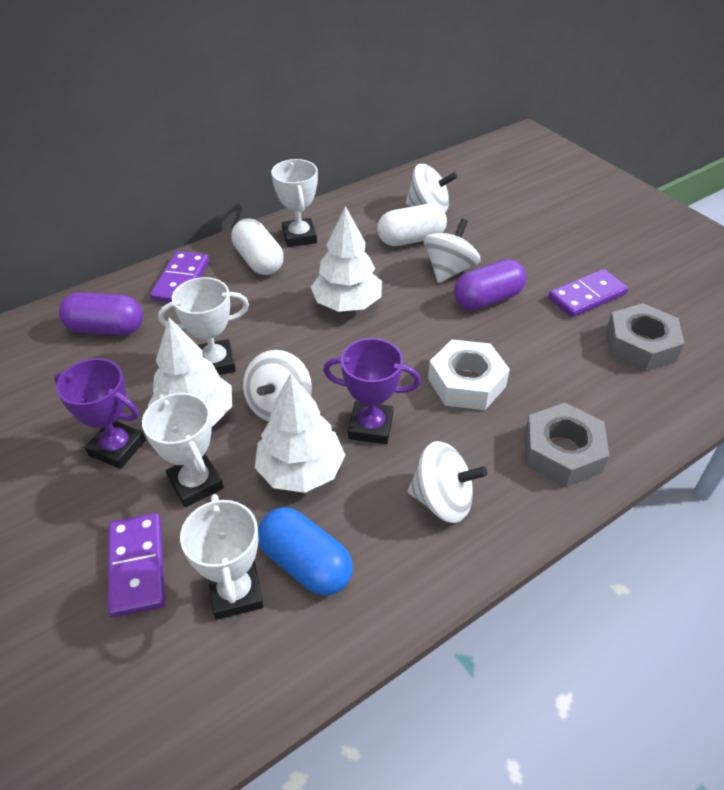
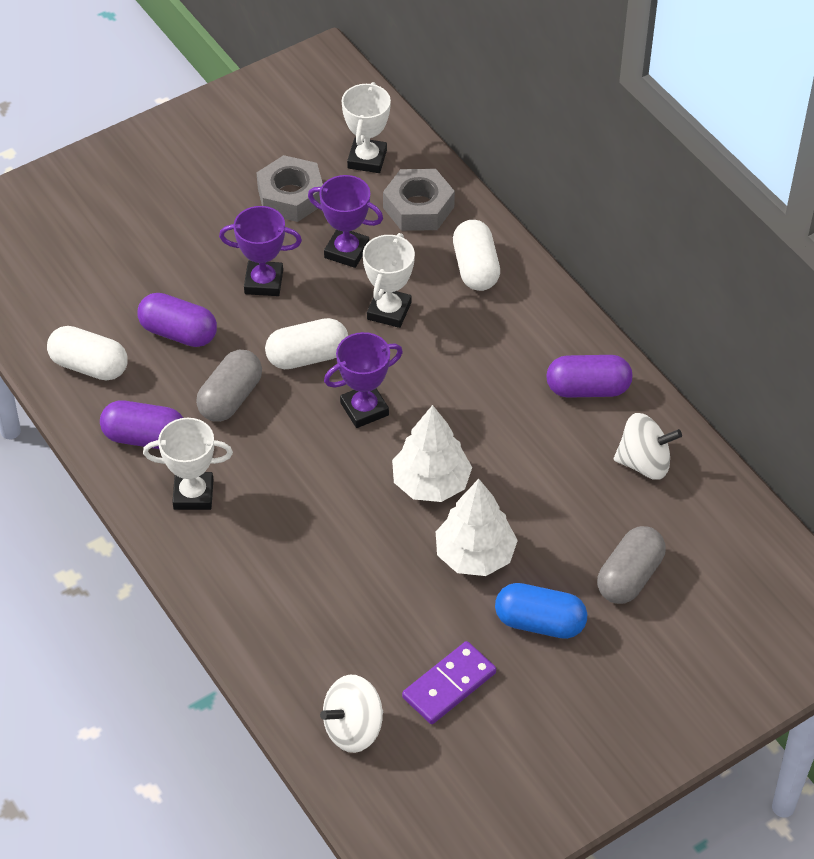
grey capsule: none = 0 -> [196,350,262,422] [597,526,666,604] = 2
purple capsule: [59,292,143,335] [454,259,526,310] = 2 -> [100,400,183,449] [137,293,217,347] [546,355,633,398] = 3
purple domino: [108,513,165,617] [150,251,209,303] [548,269,628,317] = 3 -> [402,641,496,724] = 1
purple trophy: [54,358,145,469] [323,338,421,444] = 2 -> [219,206,302,296] [308,175,383,268] [324,332,403,428] = 3
white capsule: [231,218,284,275] [377,204,447,246] = 2 -> [47,326,128,381] [265,318,348,369] [453,220,500,291] = 3
white nut: [428,339,510,410] = 1 -> none = 0
white spinning top: [243,350,312,422] [406,164,458,213] [408,441,488,523] [424,218,481,283] = 4 -> [320,675,383,753] [614,413,682,479] = 2
white tree: [148,318,232,426] [255,373,345,493] [311,206,382,312] = 3 -> [392,405,472,502] [436,479,518,576] = 2
white trophy: [142,393,224,507] [158,277,249,375] [180,494,263,620] [271,159,318,247] = 4 -> [143,418,233,510] [342,82,391,173] [363,233,415,328] = 3

